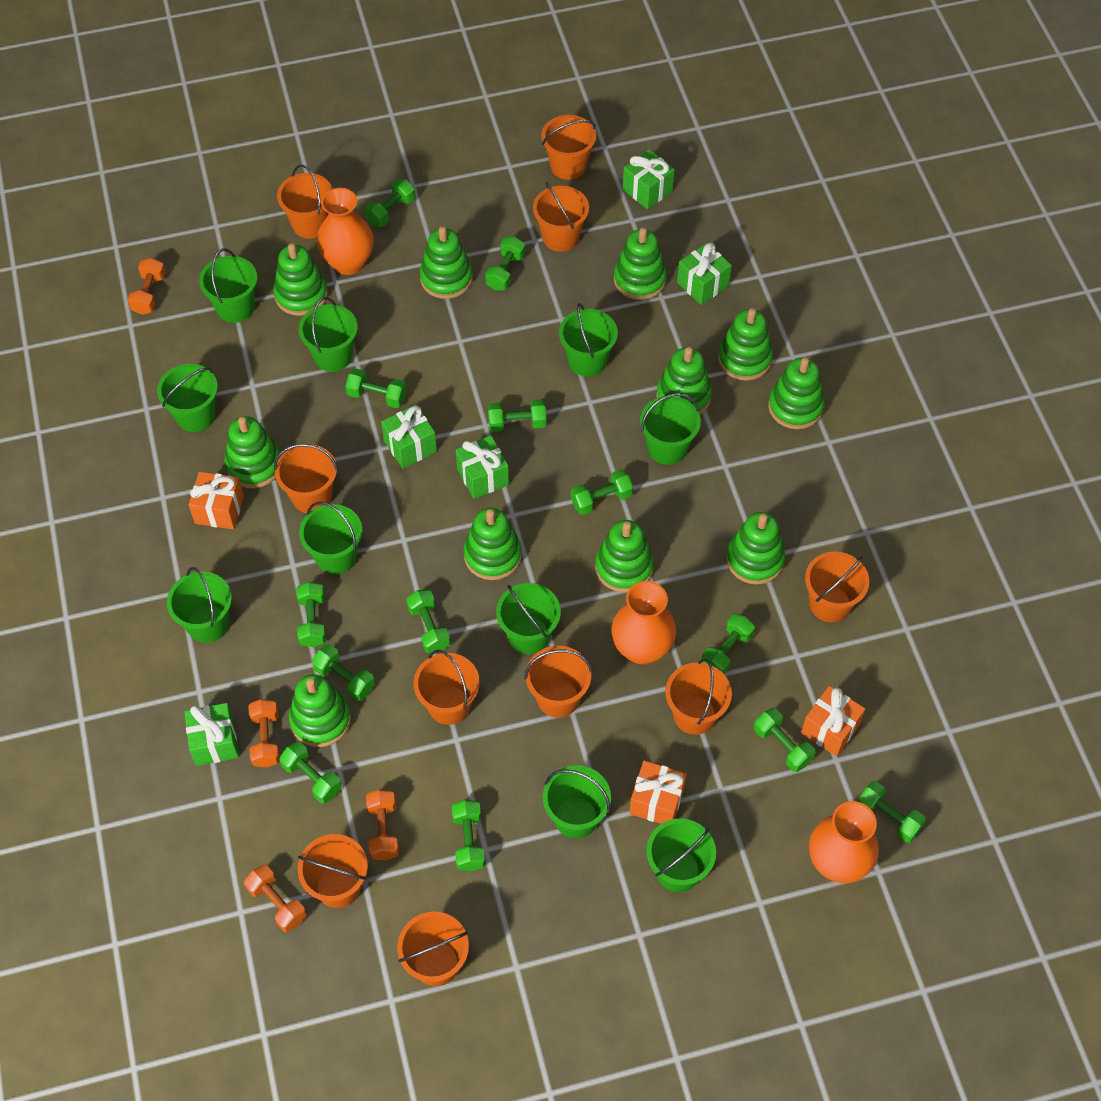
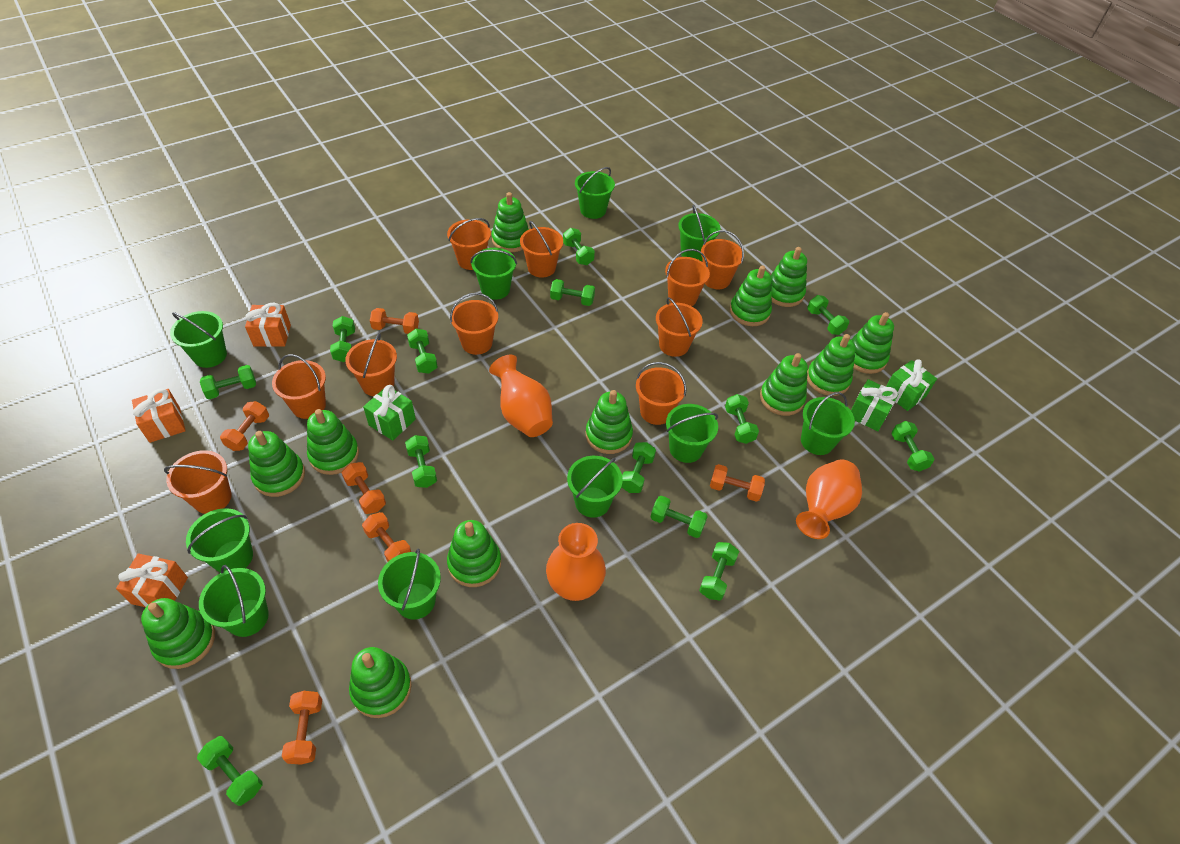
green gift: [185,703,239,766] [381,405,437,469] [456,435,509,499] [623,149,675,210] [677,243,732,305] = 5 -> [363,385,416,441] [851,379,899,431] [886,359,937,411] = 3
green stacking toy: [224,416,280,488] [273,243,328,316] [289,674,351,747] [420,226,473,299] [463,508,522,580] [595,520,654,592] [614,228,667,300] [656,347,712,415] [718,308,773,381] [726,512,785,585] [768,357,825,429] = 11 -> [141,598,215,669] [248,431,305,497] [307,409,359,475] [349,647,412,718] [447,520,501,587] [492,192,529,252] [585,390,633,454] [730,265,772,326] [760,353,808,416] [771,247,807,307] [807,334,856,396] [851,312,894,374] = 12
orange dumbbell: [128,258,166,315] [244,865,306,932] [249,699,280,768] [366,790,399,861] = 4 -> [220,401,269,451] [282,691,322,765] [342,462,386,514] [362,512,411,562] [370,308,419,334] [710,464,765,502] = 6

